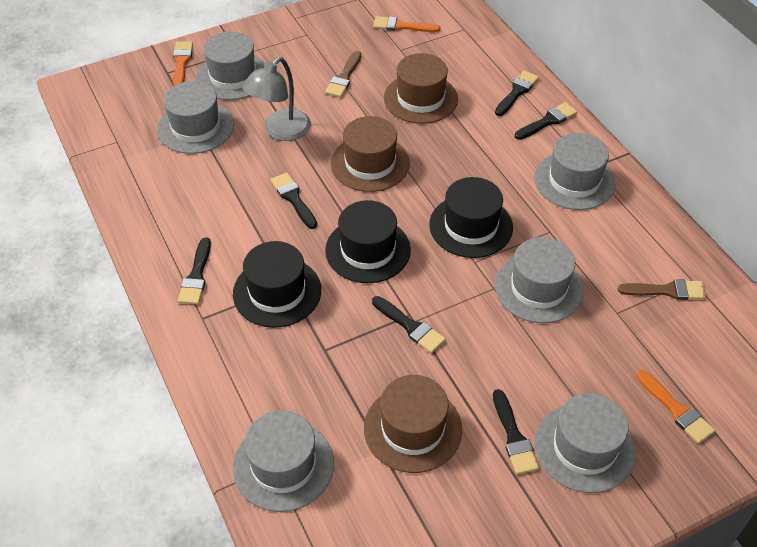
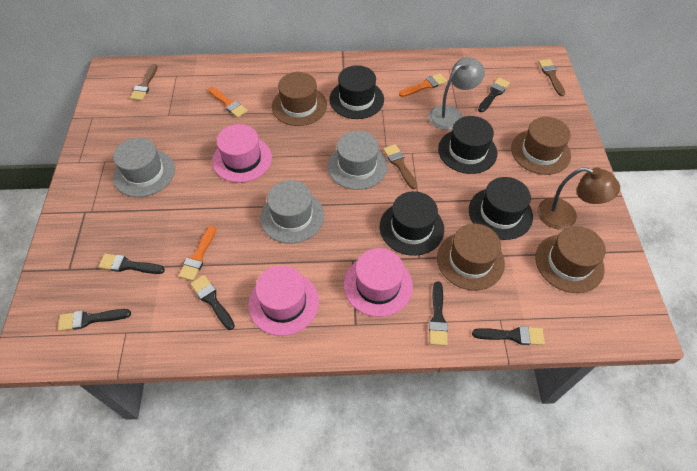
black hat: [233,241,321,328] [325,200,411,283] [429,177,513,258] = 3 -> [329,65,384,119] [380,191,444,256] [438,116,497,174] [469,177,533,240] = 4
brown brush: [325,51,361,97] [618,279,706,300] = 2 -> [130,64,157,101] [383,144,417,189] [538,59,565,96] = 3
brown hat: [331,116,410,192] [364,375,462,473] [384,53,458,124] = 3 -> [272,72,327,126] [437,224,505,290] [511,117,571,175] [535,226,606,293] = 4
brown lamp: none = 0 -> [537,167,620,229] = 1
grey hat: [157,81,234,154] [196,32,265,100] [233,410,334,512] [495,237,583,323] [534,133,615,210] [535,393,636,493] = 6 -> [113,138,175,197] [260,180,324,243] [327,131,387,190] = 3
pink hat: none = 0 -> [212,124,272,183] [248,265,319,336] [344,248,413,317] = 3

